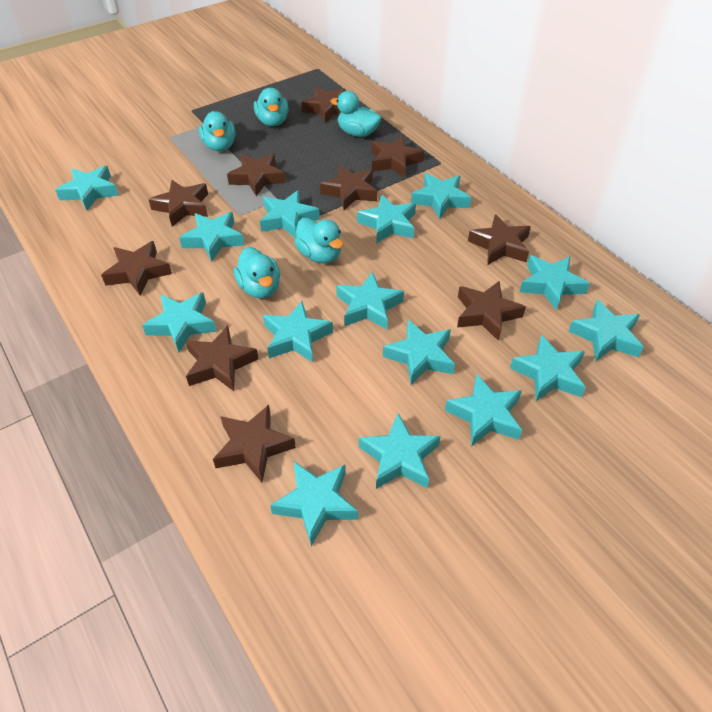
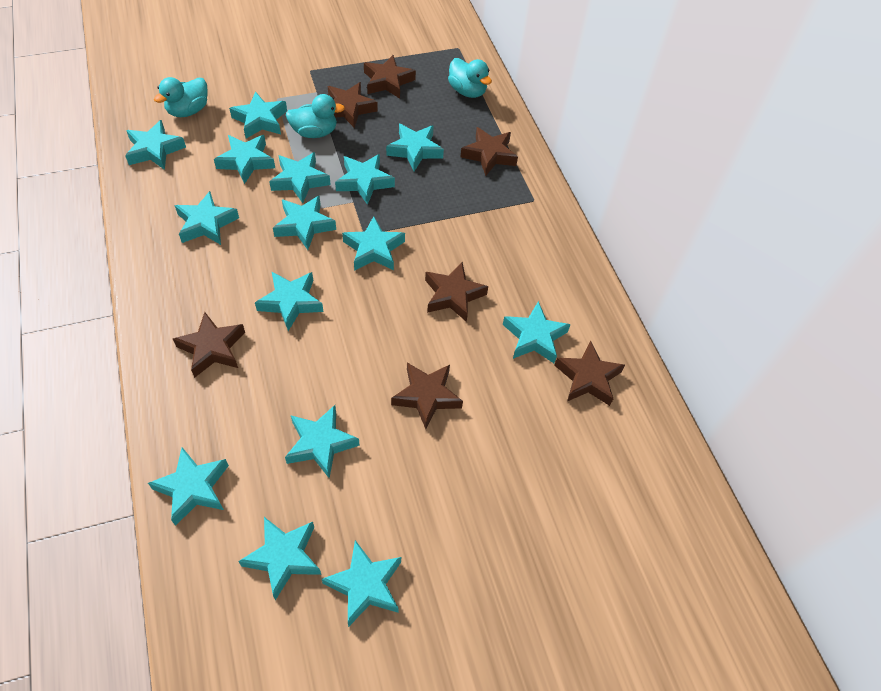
brown star: [101,241,172,296] [148,180,208,227] [186,326,258,391] [213,405,296,482] [227,153,286,196] [301,87,345,123] [320,165,377,210] [371,135,424,178] [457,281,526,341] [468,214,531,265] = 10 -> [173,312,245,378] [328,82,378,128] [364,55,416,99] [391,363,463,429] [425,262,488,322] [461,127,518,176] [554,341,625,406] = 7
turquoise duck: [199,111,236,151] [234,247,280,299] [254,88,288,126] [295,218,343,263] [330,91,382,137] = 5 -> [154,77,208,117] [286,94,345,138] [448,58,492,98] = 3

